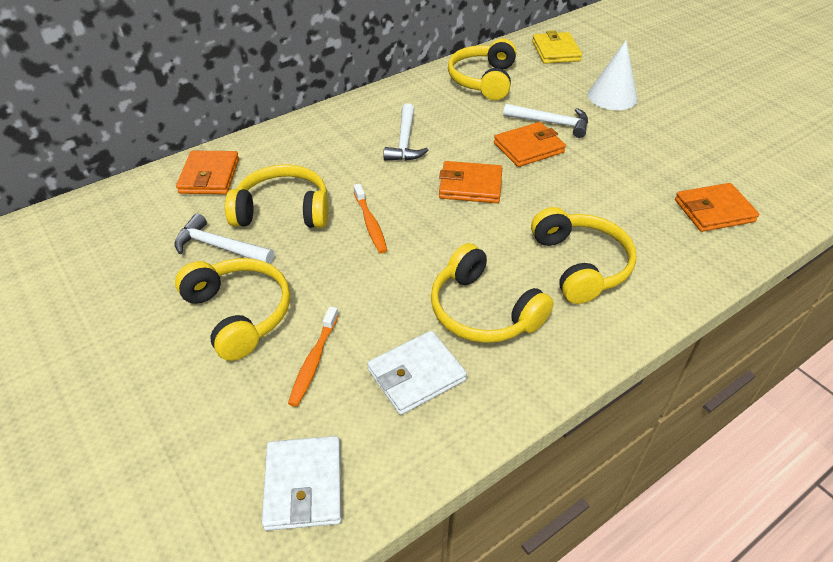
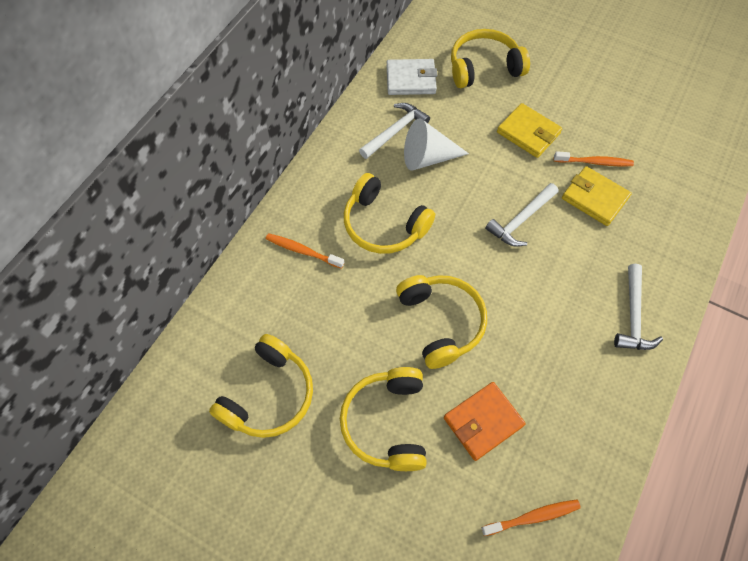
orange toothbrush: [288,306,339,407] [354,184,387,253] = 2 -> [266,233,344,269] [481,499,581,536] [554,151,634,167] = 3
orange wallet: [176,151,239,194] [439,161,502,203] [494,122,566,167] [675,183,759,232] = 4 -> [444,382,526,461] = 1
white wallet: [262,436,342,531] [367,331,467,415] = 2 -> [386,59,437,95] = 1
yellow wallet: [532,31,582,64] = 1 -> [497,103,562,158] [562,166,632,226] = 2

